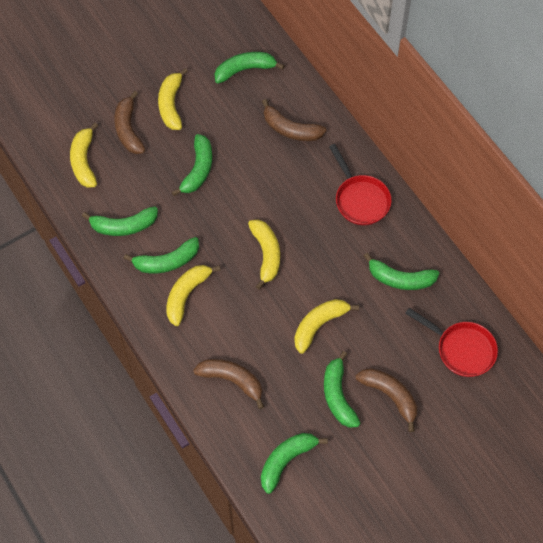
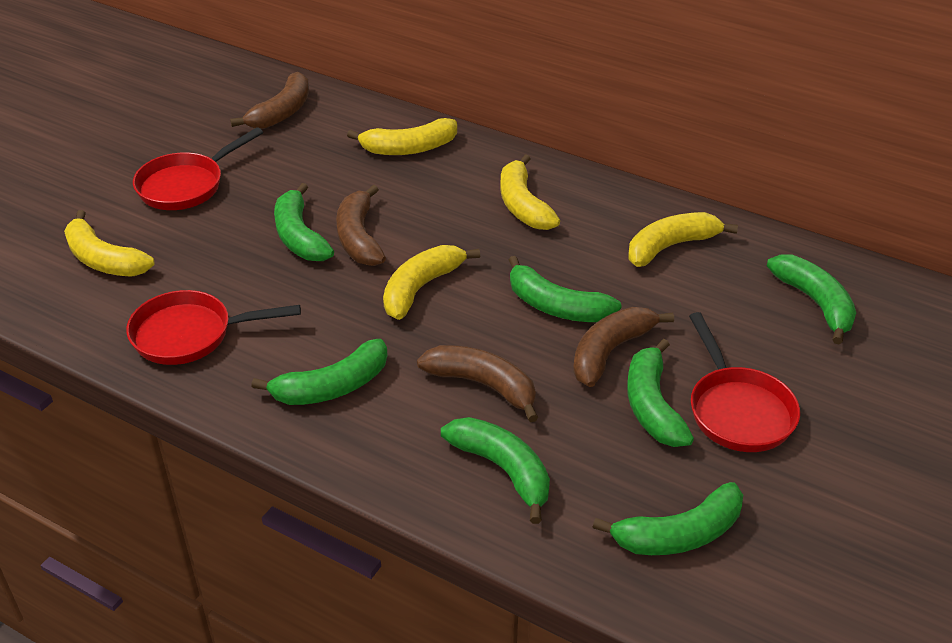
red pan: [329,144,391,226] [405,308,498,377] = 2 -> [126,290,301,365] [133,127,263,210] [689,312,800,452] = 3

